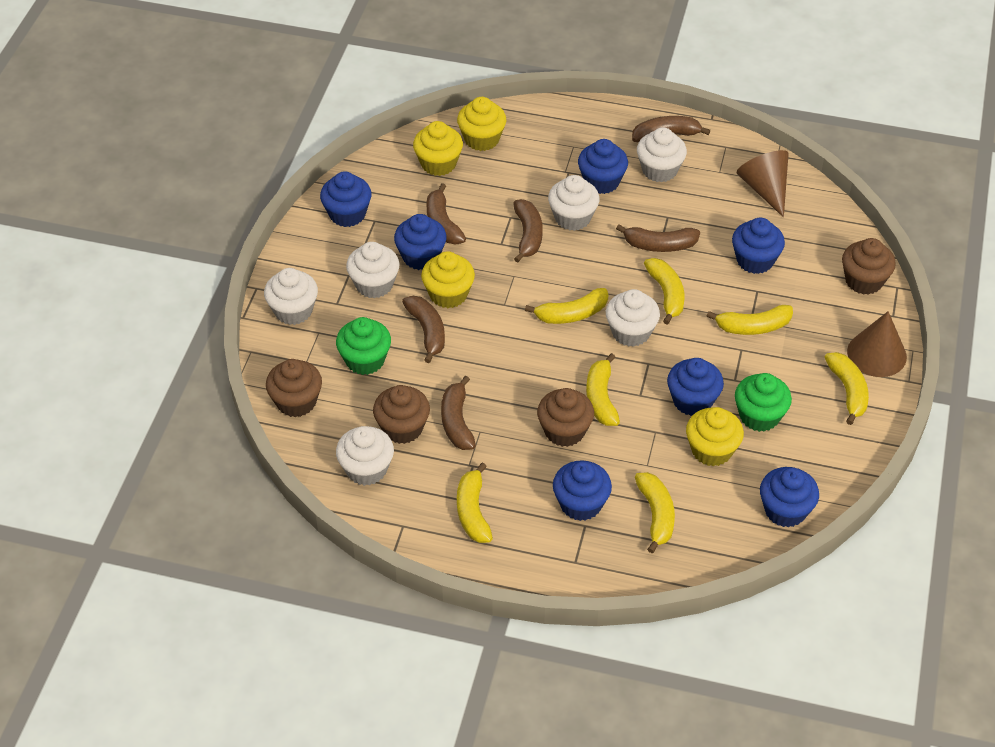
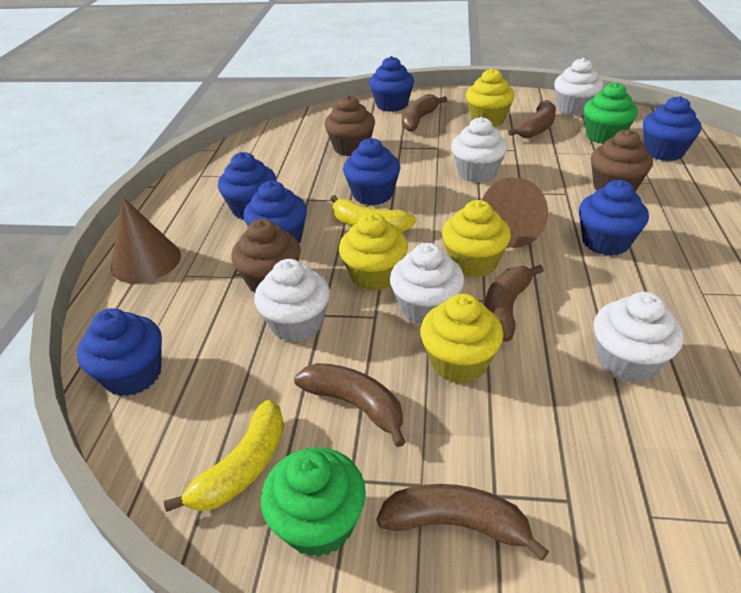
brown banana: [402,296,445,363] [427,183,466,244] [441,376,476,450] [513,199,543,263] [616,224,700,252] [632,116,710,143] = 6 -> [294,363,405,447] [377,484,549,561] [402,94,447,132] [485,265,544,342] [508,100,556,138] = 5
brown cupcake: [266,359,322,417] [373,385,430,444] [537,388,594,447] [842,238,896,295] = 4 -> [231,219,301,293] [325,95,375,156] [591,129,653,192] = 3
white cupcake: [264,268,318,325] [336,426,394,486] [346,242,400,298] [548,175,599,231] [606,289,660,347] [637,127,687,183] = 6 -> [254,259,330,342] [390,243,464,325] [451,117,507,183] [554,58,603,116] [594,292,683,383] = 5
yellow banana: [457,463,493,543] [525,288,608,324] [586,353,620,426] [635,472,675,553] [644,258,685,325] [707,305,793,335] [825,352,869,425] = 7 -> [164,400,284,512] [330,195,416,233] = 2

